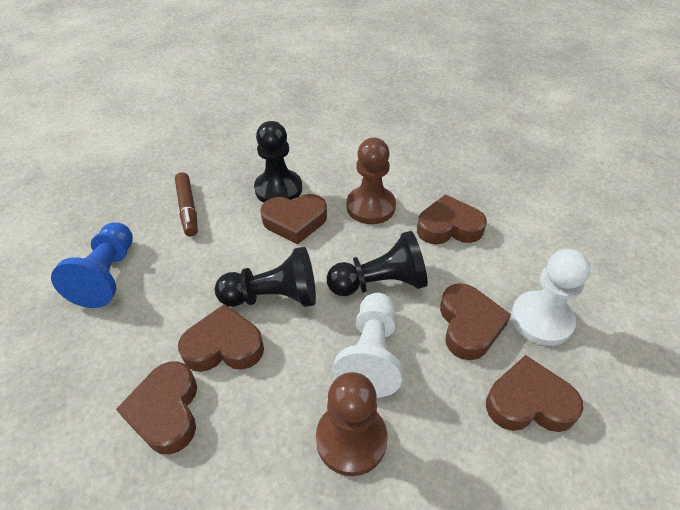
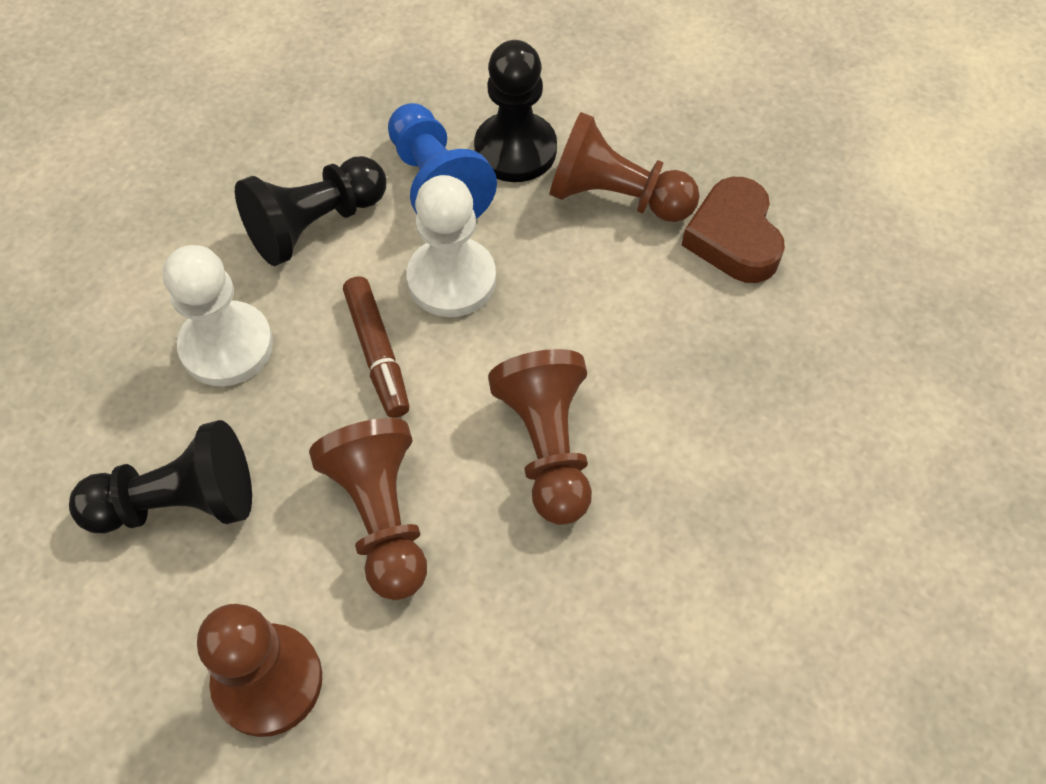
brown heart: [116,361,197,454] [178,304,264,372] [260,194,327,245] [417,194,487,244] [440,283,511,360] [486,355,583,432] = 6 -> [681,177,785,283] = 1
brown pawn: [316,372,388,476] [347,138,396,224] = 2 -> [197,604,322,737] [309,418,427,600] [488,349,592,525] [549,112,700,222] = 4

